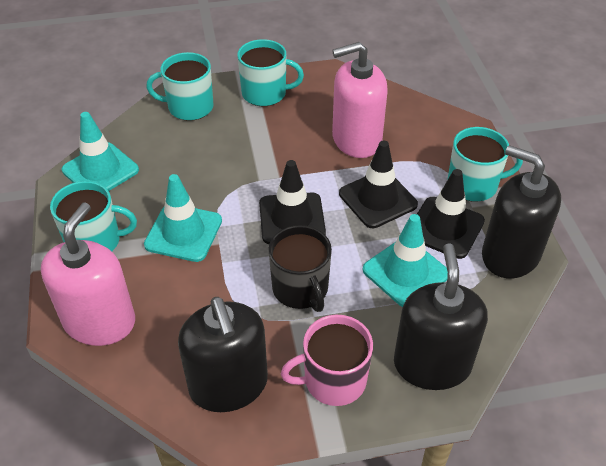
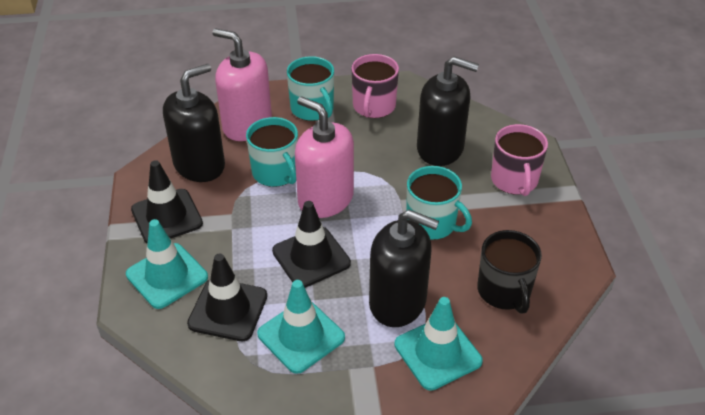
pink mug: [281,315,373,406] = 1 -> [352,54,399,118] [491,124,548,196] = 2
turquoise mug: [50,181,137,251] [146,52,214,121] [237,39,304,106] [447,127,523,202] = 4 -> [246,117,298,187] [287,56,334,121] [406,166,472,240] = 3

